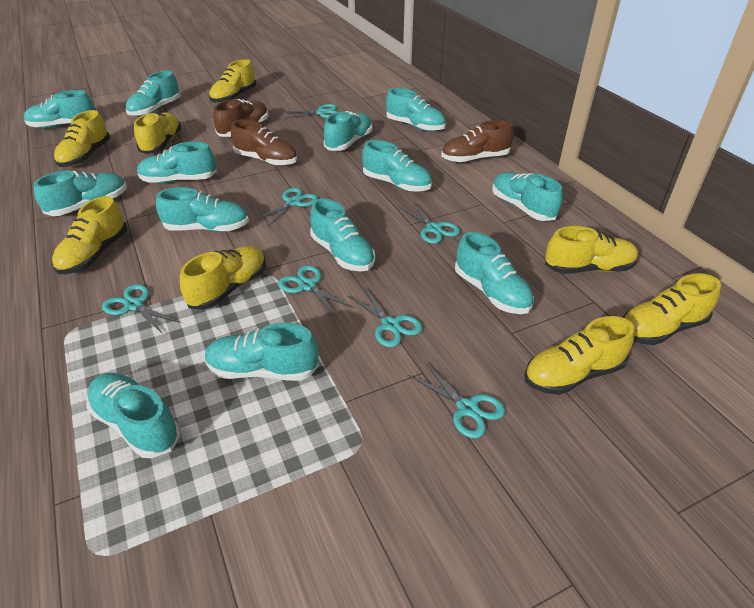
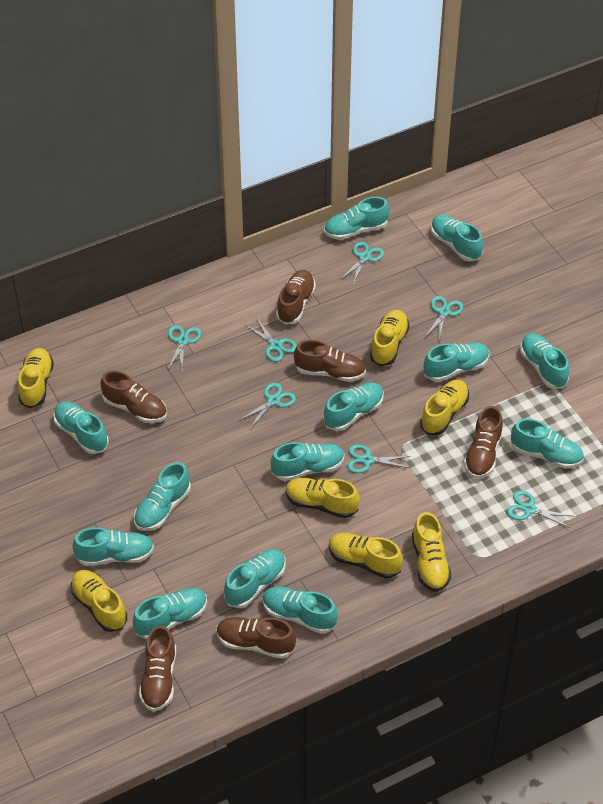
brown shoe: [213,99,268,137] [231,119,297,166] [441,120,514,163] = 3 -> [100,370,167,423] [139,625,176,711] [217,617,296,659] [276,270,316,324] [294,340,366,382] [464,406,503,478] = 6
yellow shoe: [52,196,127,274] [54,110,110,167] [134,112,182,154] [180,246,266,310] [209,59,256,103] [524,316,634,395] [545,226,638,274] [622,273,721,345] = 8 -> [18,348,54,408] [71,570,127,632] [286,478,360,518] [329,533,403,579] [370,310,410,366] [412,512,451,592] [420,380,469,435] = 7

